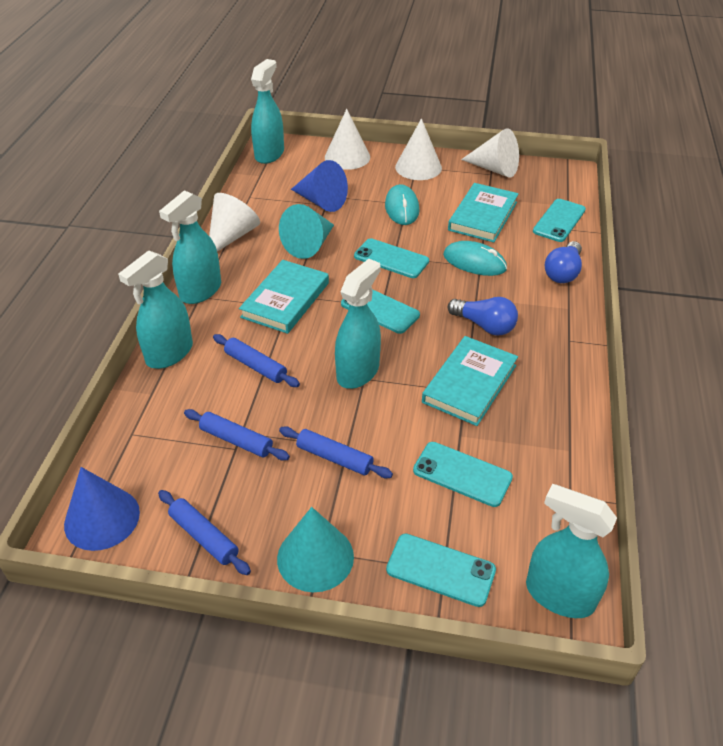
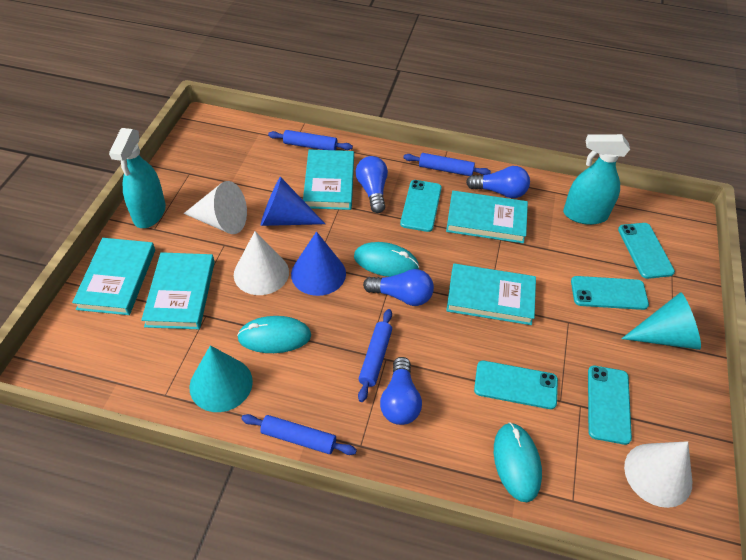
blue light bulb: [448,297,518,336] [545,241,582,283] = 2 -> [356,156,388,213] [363,269,434,306] [380,357,422,425] [466,166,530,198] = 4
turquoise book: [239,260,329,334] [422,336,518,426] [448,183,519,242] = 3 -> [72,238,155,315] [141,252,215,329] [303,149,354,210] [446,191,528,243] [446,264,536,325] = 5
turquoise mouse: [385,184,420,225] [443,241,507,276] = 2 -> [237,316,311,353] [354,242,419,277] [494,423,542,502] = 3
turquoise spray bottle: [118,250,193,369] [159,190,221,304] [251,59,284,164] [335,259,381,389] [526,484,617,618] = 5 -> [109,128,166,228] [563,134,630,225] = 2
white cone: [209,193,260,252] [325,109,370,170] [395,118,442,180] [461,128,519,178] = 4 -> [184,181,247,234] [234,231,289,295] [624,441,692,508] = 3

